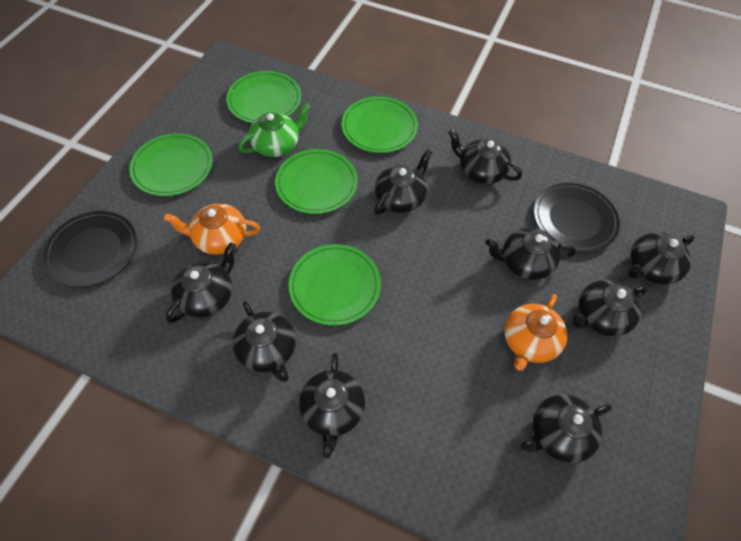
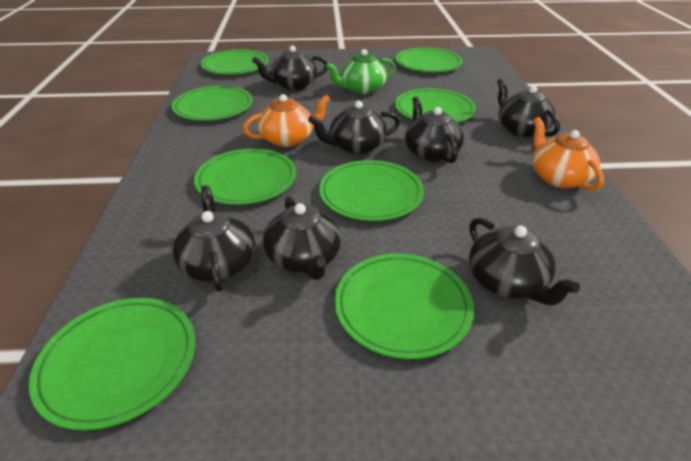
black plate: [43,211,137,287] [534,183,620,253] = 2 -> none = 0
black teapot: [166,242,236,323] [233,301,296,382] [299,353,365,459] [374,149,432,215] [448,129,522,184] [485,228,576,280] [521,394,612,463] [572,280,648,336] [628,232,695,285] = 9 -> [173,185,255,292] [252,46,327,90] [263,196,341,280] [308,101,400,154] [405,96,464,163] [469,218,580,305] [497,79,560,137] = 7
green plate: [129,133,213,196] [226,71,301,123] [275,149,358,214] [288,244,381,326] [341,96,418,153] = 5 -> [29,298,195,431] [172,86,253,121] [194,148,296,205] [201,49,269,75] [319,160,424,221] [335,253,474,359] [395,88,476,123] [396,47,463,72] = 8

